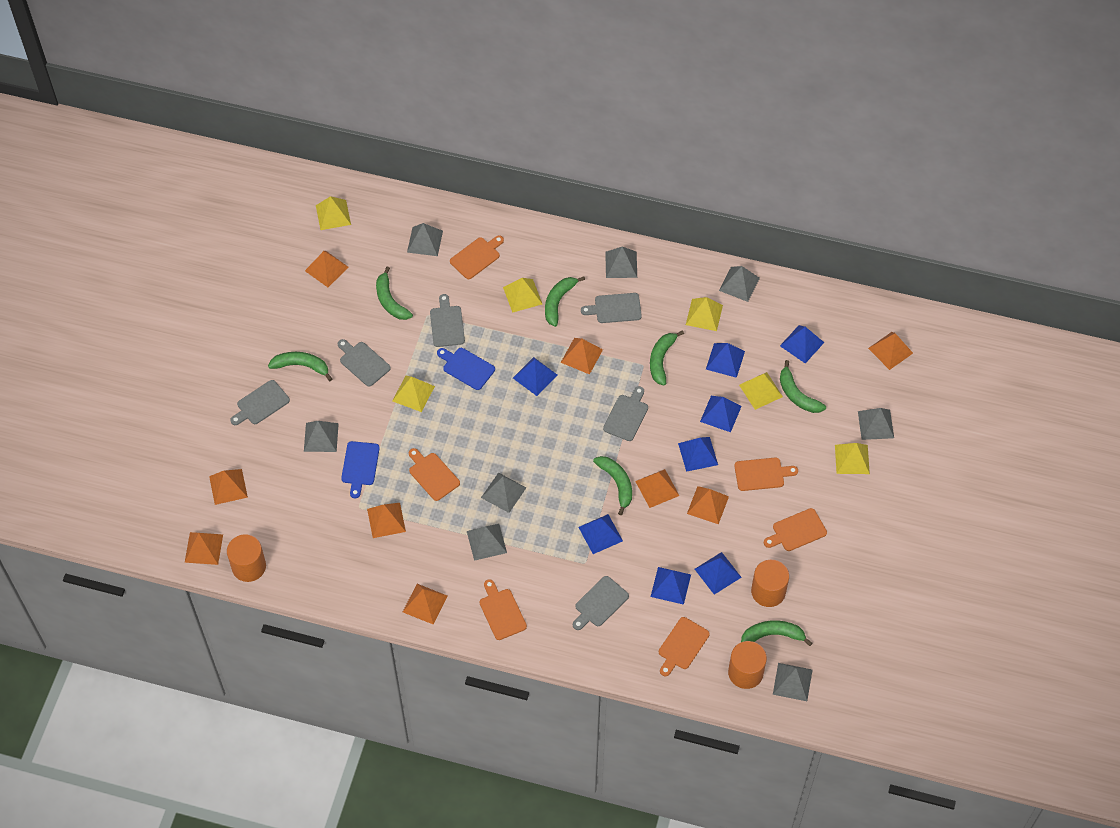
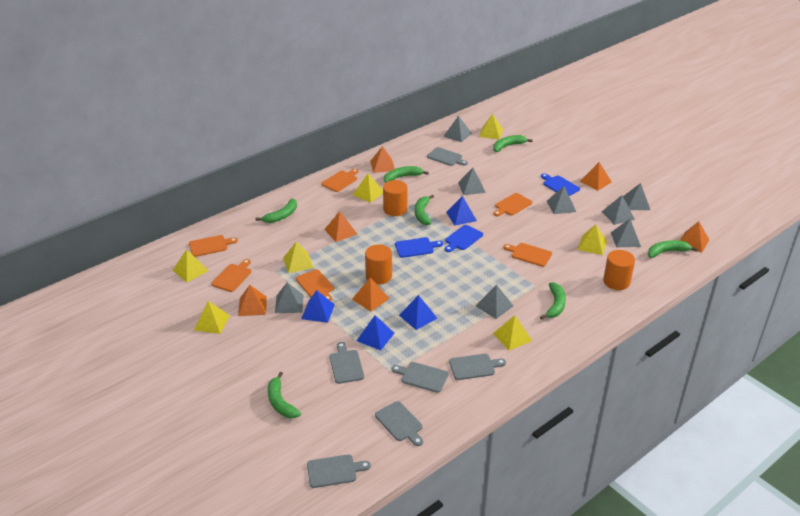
blue cutting board: [341,441,380,498] [437,348,495,390] = 2 -> [395,237,443,258] [445,225,483,252] [541,173,580,196] = 3
blue pyramid: [513,357,558,396] [578,514,623,554] [651,567,691,605] [678,437,718,472] [695,552,742,595] [700,396,742,432] [706,343,745,378] [780,325,824,364] = 8 -> [301,290,335,323] [356,315,394,350] [399,295,437,330] [446,196,477,226] = 4
orange pyramid: [185,532,223,565] [209,469,248,505] [305,251,349,287] [367,503,406,538] [403,584,447,625] [561,338,603,375] [635,469,679,508] [687,486,729,524] [868,332,913,370] = 9 -> [238,285,267,316] [324,211,357,242] [352,277,390,311] [370,146,395,173] [580,162,612,191] [680,221,709,253] = 6
yellow pyramid: [316,196,351,230] [392,376,435,412] [503,278,542,313] [686,297,723,331] [739,372,783,410] [835,443,870,474] = 6 -> [172,249,208,282] [194,301,230,334] [283,242,314,273] [353,173,383,203] [479,114,503,140] [493,315,532,351] [578,224,607,255] = 7

